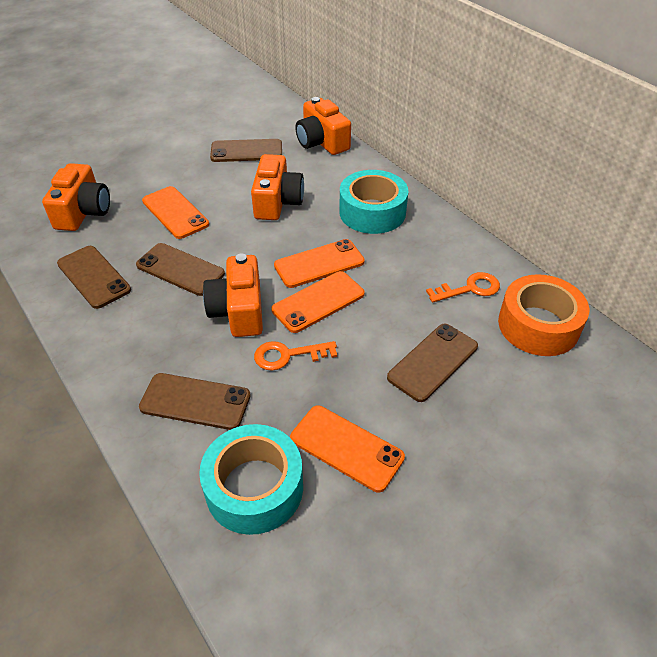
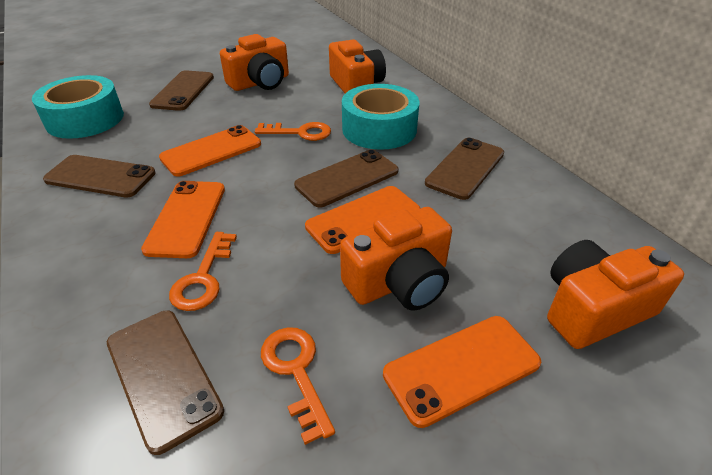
orange key: [254,341,337,371] [426,272,500,303] = 2 -> [169,232,237,311] [255,122,331,141] [261,327,335,445] = 3
orange tape: [498,274,589,356] = 1 -> none = 0

